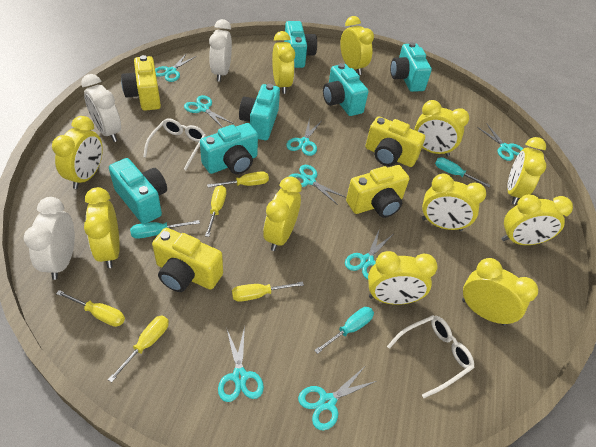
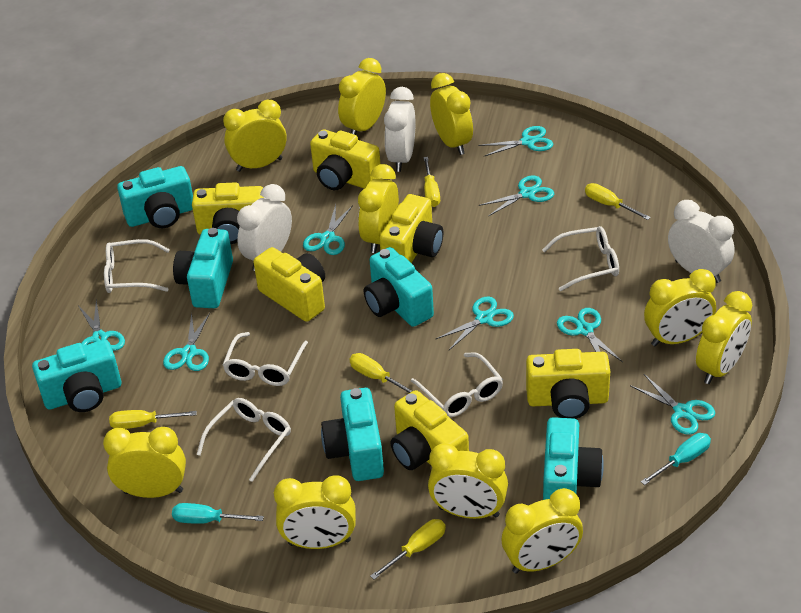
turquoise screwdriver: [130,220,200,239] [314,307,374,354] [435,157,491,187] = 3 -> [172,503,264,524] [641,433,711,485] = 2
white glasses: [143,118,206,170] [387,315,474,398] = 2 -> [104,239,170,293] [197,398,291,482] [223,332,308,386] [411,352,503,417] [542,226,619,291] = 5
yellow camera: [121,55,161,111] [152,228,223,292] [346,165,409,218] [366,116,425,167] = 4 -> [192,182,264,244] [254,247,325,322] [310,129,381,190] [379,194,443,263] [391,390,469,470] [526,349,610,419] = 6
yellow clock: [52,116,103,189] [84,187,120,268] [263,176,302,251] [272,31,295,94] [340,16,374,75] [368,251,438,305] [414,100,469,156] [422,174,486,231] [462,258,538,326] [501,194,573,245] [507,137,546,205] = 11 -> [103,427,186,498] [223,100,287,172] [274,475,356,549] [338,58,386,135] [358,164,399,253] [428,443,508,519] [430,73,473,155] [502,488,583,574] [644,269,716,346] [696,291,752,384] = 10

